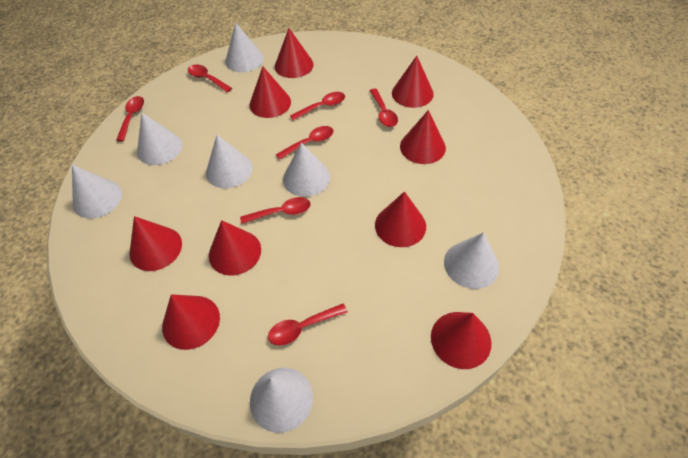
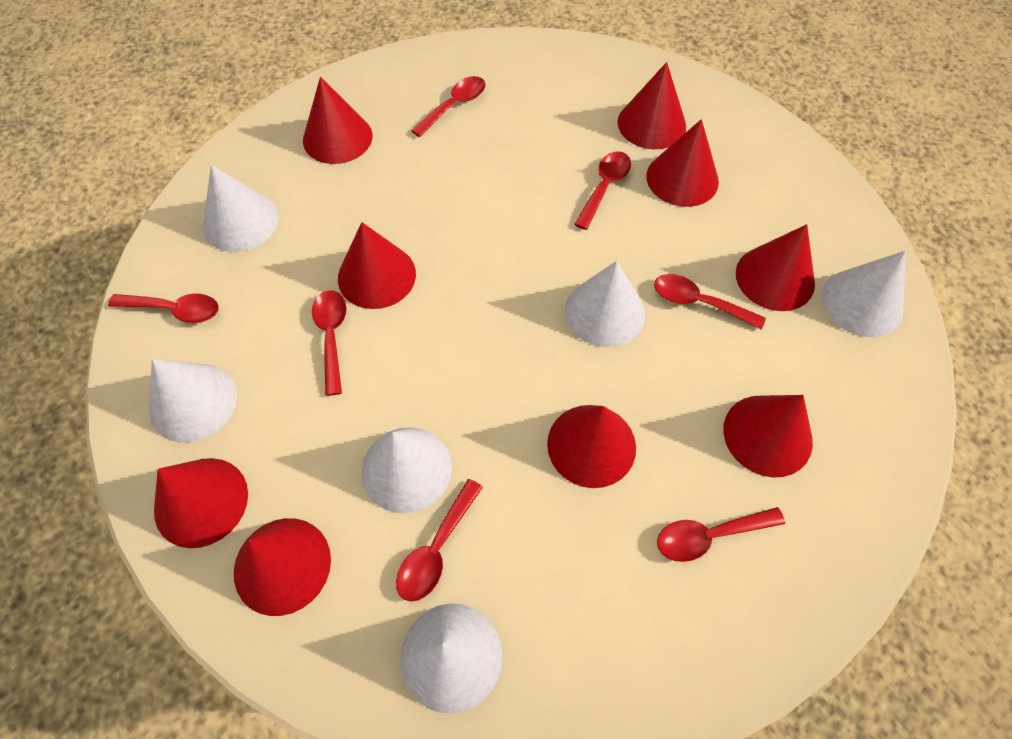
white cone: [72,165,122,218] [137,113,182,165] [206,135,252,188] [225,23,264,72] [250,368,313,433] [283,142,330,197] [444,232,499,289] = 7 -> [149,359,237,442] [203,165,279,252] [361,427,452,513] [400,603,502,714] [565,261,645,347] [821,251,905,337] = 6

